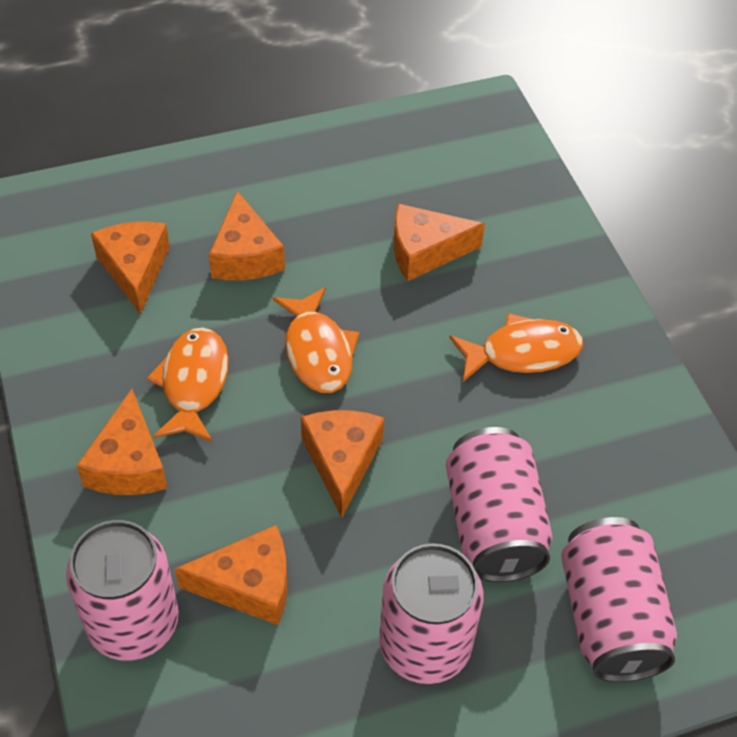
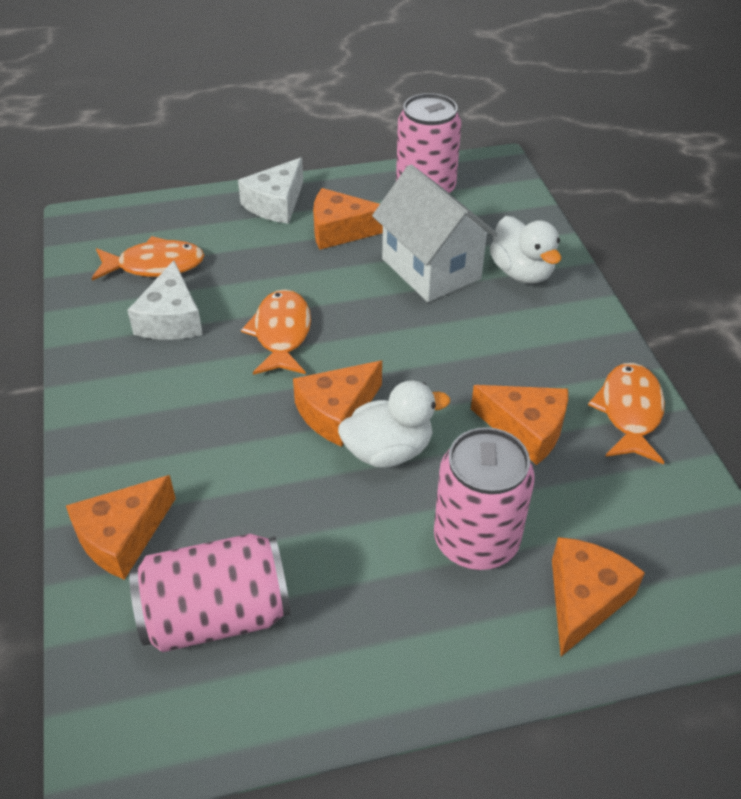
orange cheese: [77,389,167,495] [91,222,170,314] [175,525,287,625] [209,191,285,280] [301,410,384,518] [394,204,485,281] = 6 -> [66,475,176,580] [293,361,382,447] [313,188,383,250] [471,385,568,465] [552,537,645,656] = 5
pink can: [66,520,179,661] [379,543,484,684] [446,427,553,582] [561,517,677,682] = 4 -> [129,534,291,652] [396,93,461,193] [434,427,535,570] = 3
white cheese: none = 0 -> [127,260,203,340] [238,157,303,224] = 2
white duck: none = 0 -> [338,380,450,468] [490,216,561,284] = 2
white house: none = 0 -> [372,165,498,302] = 1

